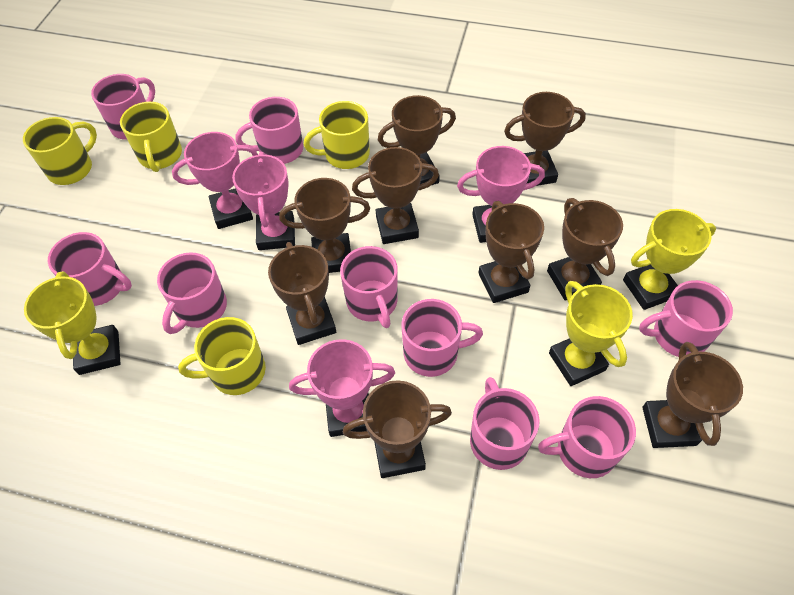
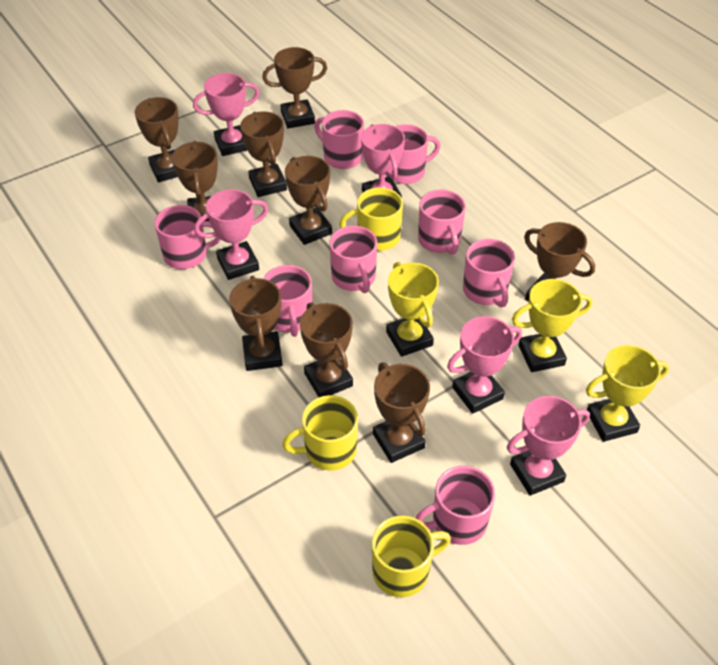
pink mug: [48,232,132,306] [91,74,155,140] [157,252,227,334] [235,97,303,164] [340,246,398,328] [402,299,483,377] [470,377,540,470] [538,396,636,478] [639,280,733,357] = 9 -> [154,205,221,269] [263,265,312,337] [314,110,364,169] [329,226,377,293] [386,124,441,184] [415,466,495,545] [418,190,466,255] [463,239,515,307] = 8
pink trophy: [172,132,258,229] [232,152,295,250] [289,339,395,437] [457,146,545,243] = 4 -> [193,73,260,156] [194,189,268,280] [361,124,405,198] [447,316,522,414] [507,396,590,496] = 5
yellow mug: [23,117,97,185] [120,102,182,172] [178,317,266,395] [304,101,370,169] = 4 -> [282,395,358,471] [339,187,403,251] [372,516,451,597] = 3

